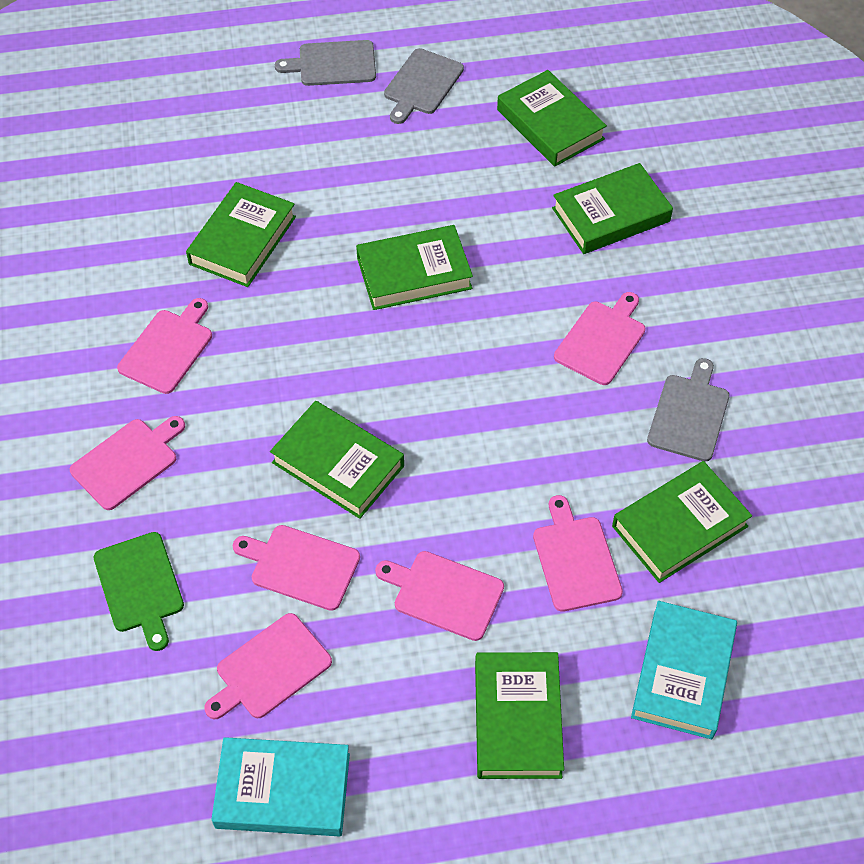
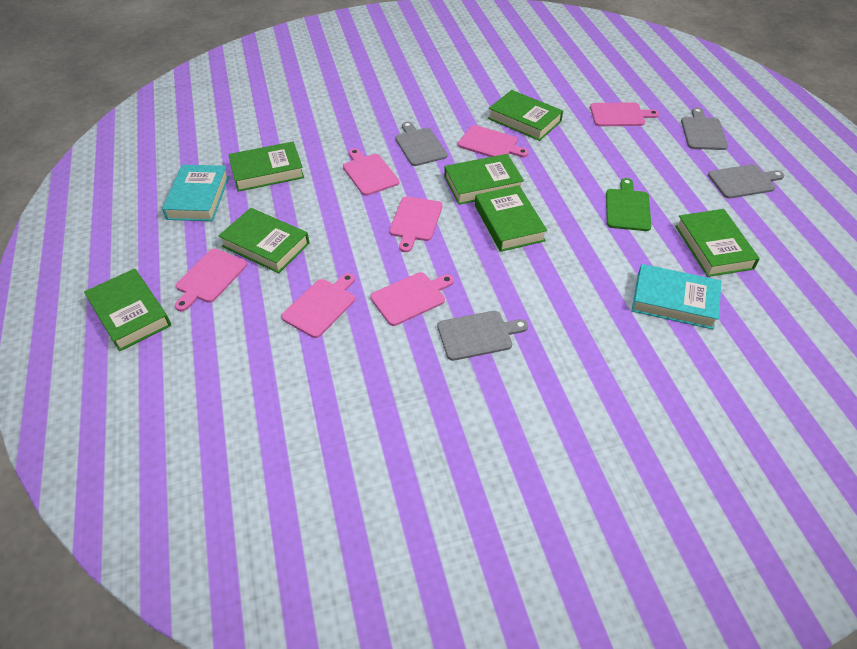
grey cutting board: [275,40,376,86] [384,48,464,124] [647,358,730,462] = 3 -> [395,122,447,166] [437,311,528,361] [681,107,728,150] [708,164,784,199] = 4

